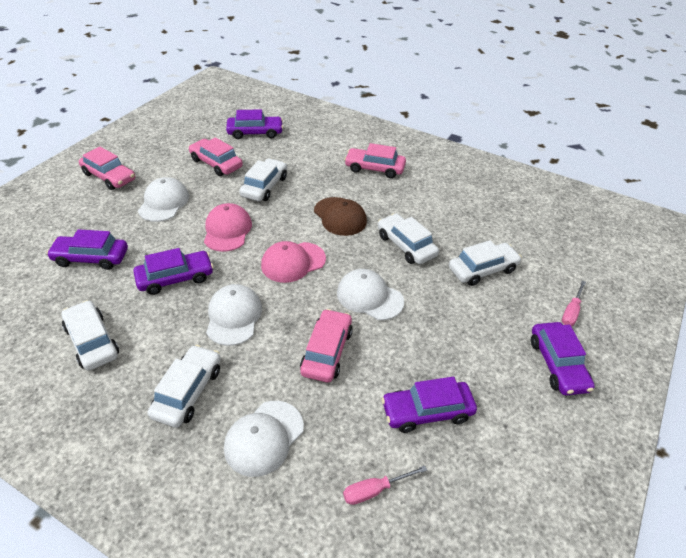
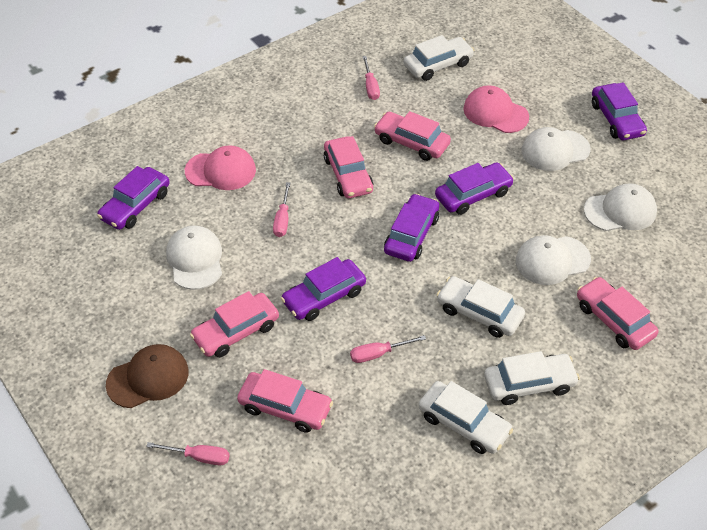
pink car: [79,147,136,190] [189,137,243,176] [300,309,353,382] [344,143,406,178] = 4 -> [190,291,279,358] [237,369,333,433] [324,136,373,198] [374,111,451,161] [577,277,658,350] = 5
pink screwdriver: [343,466,427,505] [562,281,586,326] = 2 -> [146,442,229,465] [273,182,290,237] [350,335,426,363] [362,56,380,100] = 4
white car: [61,300,119,370] [148,345,221,428] [239,158,287,201] [378,213,439,264] [449,240,522,286] = 5 -> [404,35,474,81] [419,381,513,454] [437,276,525,338] [484,351,580,405] = 4

